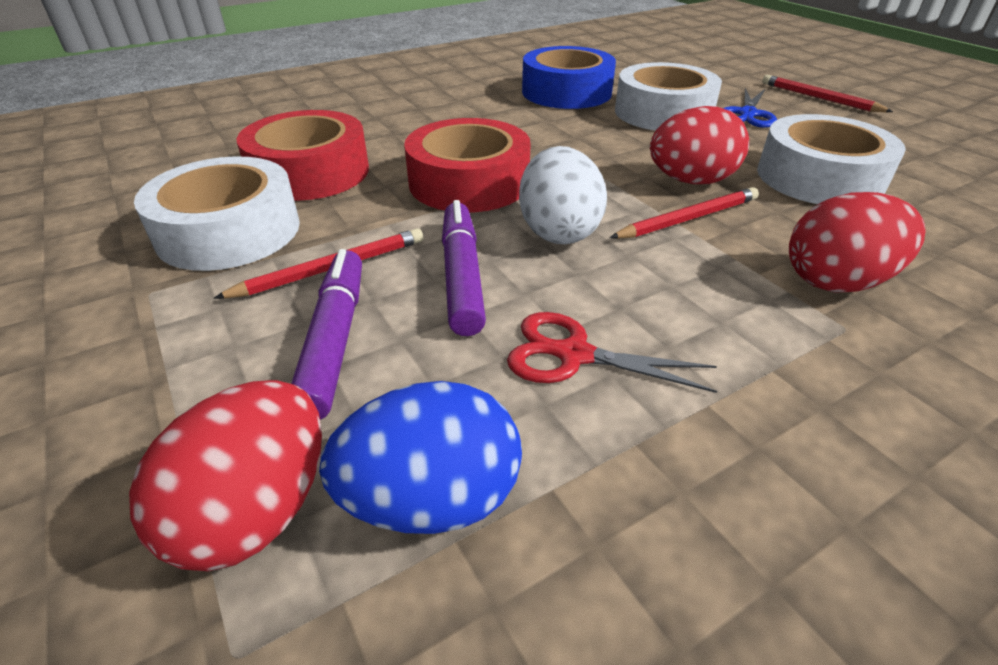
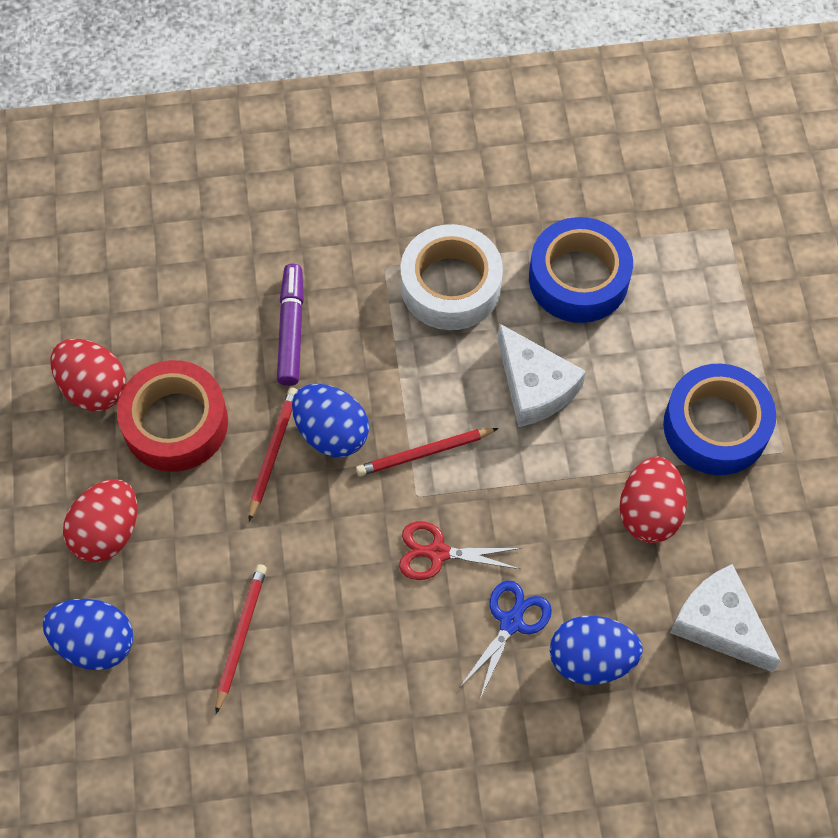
blue egg: [319,381,522,534] = 1 -> [43,599,133,670] [292,384,369,458] [550,616,643,685] = 3
blue tape: [522,46,616,109] = 1 -> [529,217,633,323] [663,363,776,475] = 2
purple marker: [291,249,362,420] [442,200,486,336] = 2 -> [277,264,304,386] = 1
red tape: [237,110,369,201] [404,118,531,212] = 2 -> [117,360,228,472] = 1
white cheese: none = 0 -> [498,323,586,427] [670,564,781,672] = 2
white egg: [519,146,607,244] = 1 -> none = 0
white tape: [134,156,300,271] [615,62,722,131] [757,114,906,204] = 3 -> [401,224,503,330] = 1

